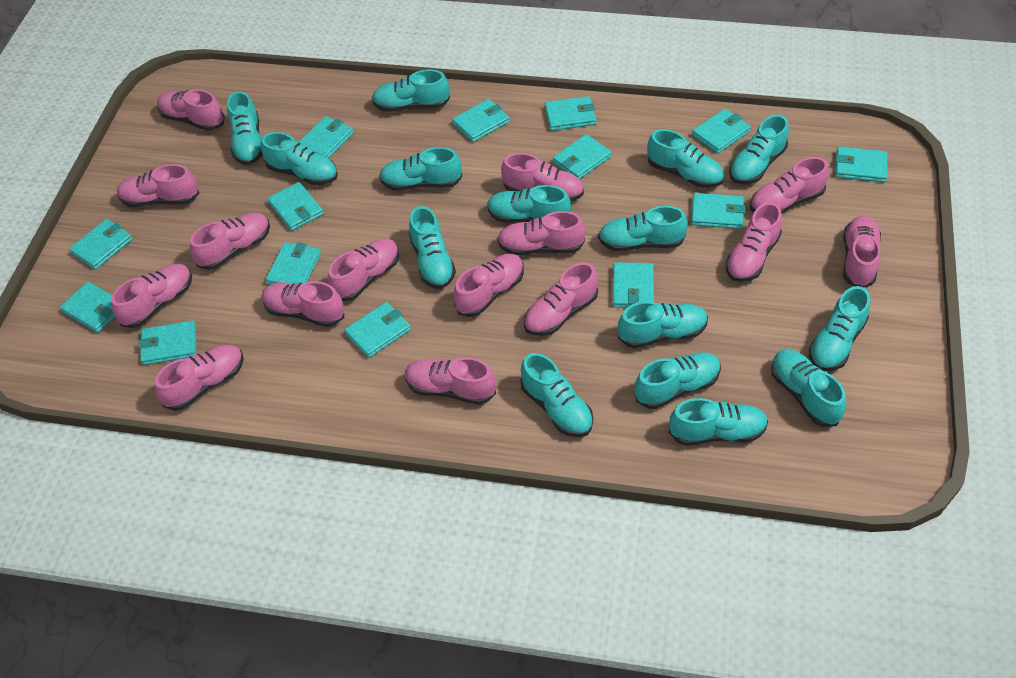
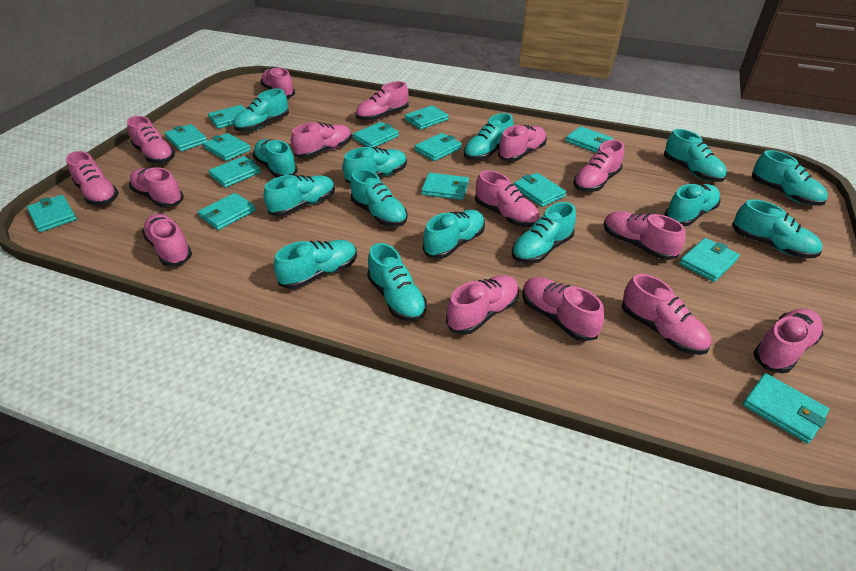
turquoise shoe: [227,91,263,165] [261,132,338,185] [372,70,450,112] [379,147,462,190] [409,206,456,289] [487,185,571,223] [521,353,593,437] [598,206,688,251] [618,301,708,348] [635,353,721,409] [647,129,724,188] [669,398,768,446] [729,115,789,184] [771,349,846,427] [809,286,870,371] = 15 -> [233,89,289,132] [253,139,298,178] [264,175,335,216] [274,240,357,289] [343,147,407,183] [350,169,408,227] [367,243,427,322] [423,210,485,259] [464,113,513,160] [512,202,576,264] [664,129,727,182] [664,184,721,226] [732,199,822,258] [752,150,828,206] = 14

